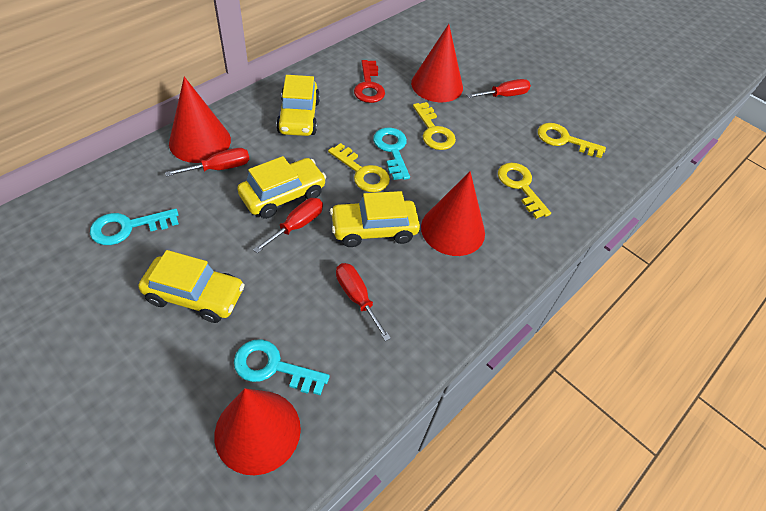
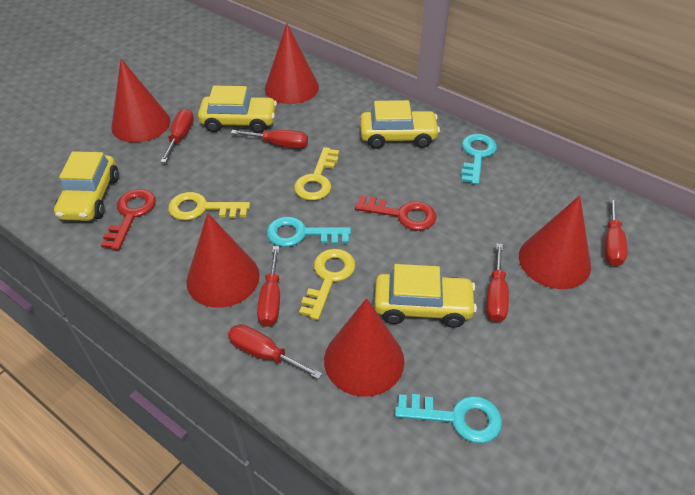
red cone: [169,77,231,163] [214,388,301,475] [411,24,463,102] [421,171,485,256] = 4 -> [111,59,170,143] [186,213,260,308] [265,24,319,104] [324,298,404,397] [519,195,591,289] = 5
red key: [354,60,385,103] = 1 -> [101,189,156,250] [355,196,436,231] = 2
red screwdriver: [165,148,250,177] [253,198,323,253] [336,263,391,341] [467,79,531,98] = 4 -> [160,109,194,163] [228,324,322,379] [231,130,308,149] [257,246,280,327] [486,243,509,322] [604,197,627,266] = 6
yellow key: [328,143,390,192] [413,102,456,150] [498,163,551,219] [538,123,606,158] = 4 -> [168,192,250,220] [294,147,339,201] [299,249,356,320] = 3

